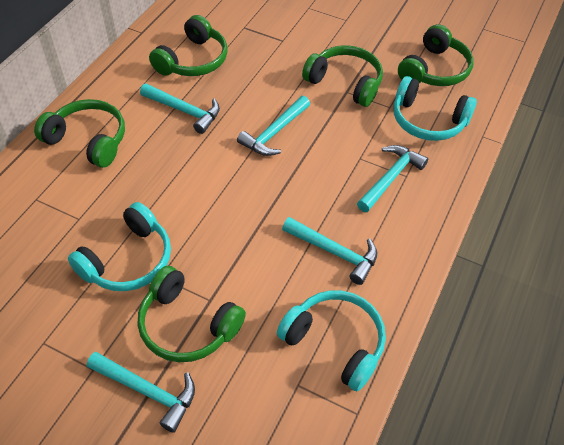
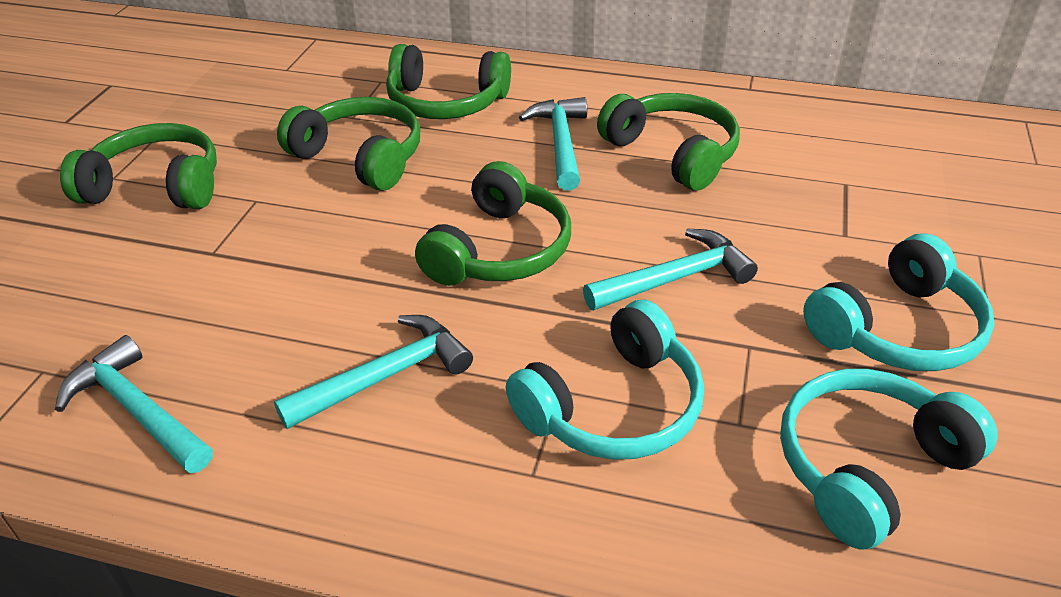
turquoise hammer: [87,352,195,433] [140,83,220,134] [237,96,310,156] [282,217,377,285] [357,145,428,212] = 5 -> [55,335,213,473] [274,315,473,429] [519,97,587,190] [583,229,758,310] = 4

